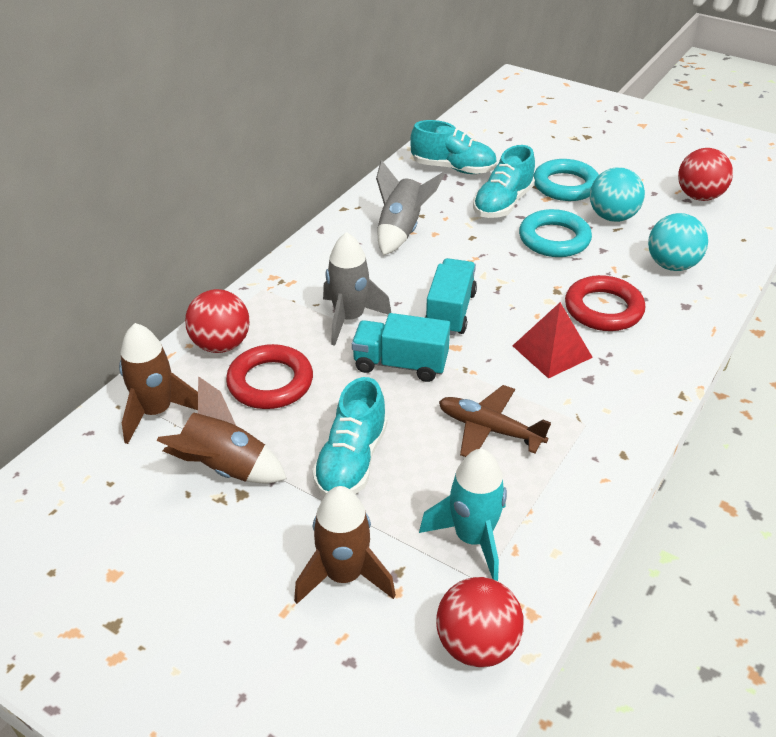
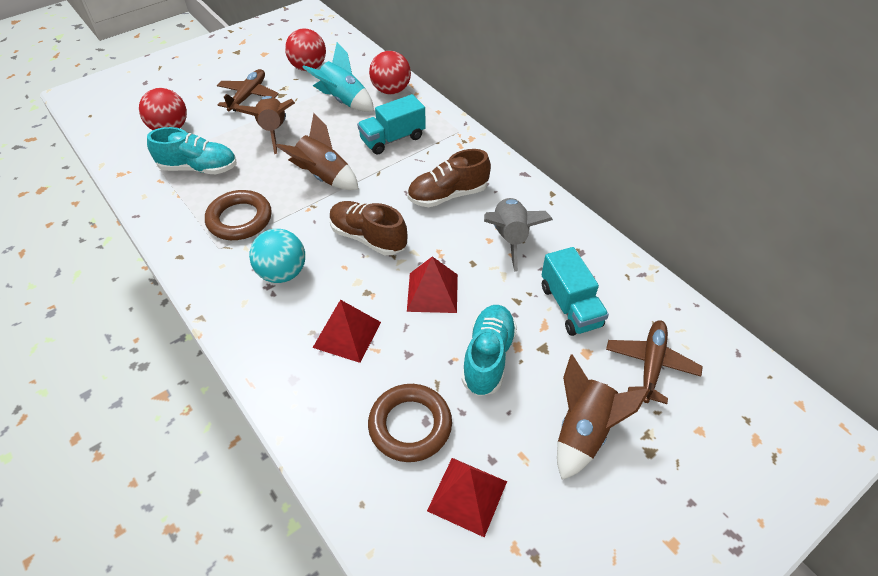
brown plane: [439,385,551,457] = 1 -> [217,69,279,111] [606,320,703,404] = 2
brown ring: none = 0 -> [205,190,272,240] [368,384,452,462] = 2
brown shoe: none = 0 -> [330,201,407,256] [407,149,491,207] = 2
grey rocket: [323,232,391,346] [376,160,445,255] = 2 -> [484,198,553,272] = 1
red pyramid: [513,302,593,379] = 1 -> [313,300,381,363] [407,256,458,313] [427,458,507,538] = 3
red ring: [226,344,313,409] [565,275,645,331] = 2 -> none = 0
turquoise ball: [590,167,645,222] [648,213,708,271] = 2 -> [249,229,305,283] = 1
turquoise ring: [519,209,592,257] [533,159,599,201] = 2 -> none = 0
turquoise shoe: [312,377,387,496] [410,120,497,174] [473,145,535,218] = 3 -> [147,127,237,174] [462,305,517,396] = 2

